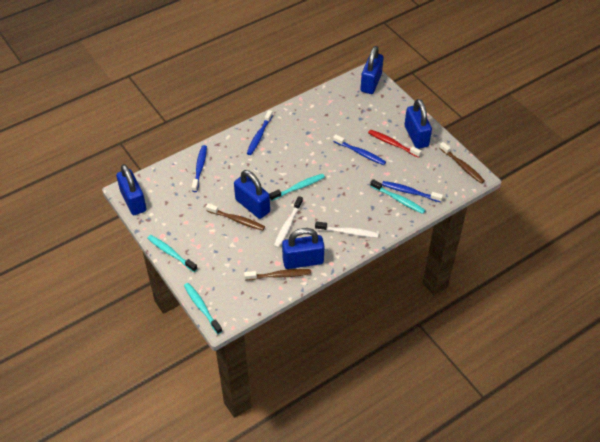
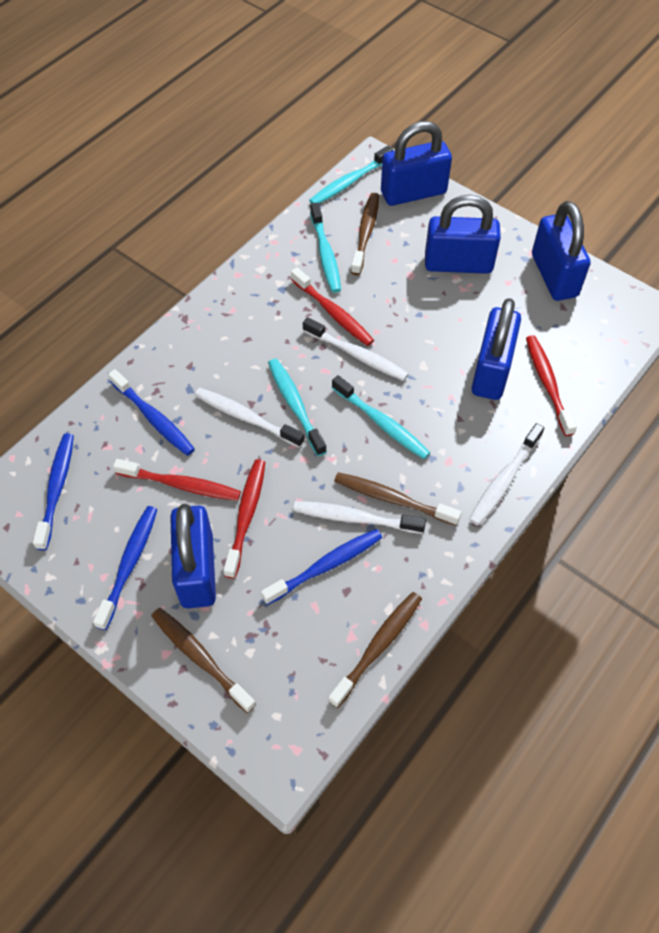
brown toothbrush: [206,203,265,230] [244,269,311,280] [439,142,485,184] = 3 -> [151,608,256,713] [328,592,422,708] [334,472,462,526] [351,193,379,275] = 4
red toothbrush: [368,130,422,158] = 1 -> [113,459,241,501] [223,459,265,579] [291,267,374,346] [526,335,577,436] = 4
white toothbrush: [274,196,303,248] [315,221,379,238] = 2 -> [195,388,305,448] [293,501,426,534] [303,317,409,381] [469,423,544,526] = 4

